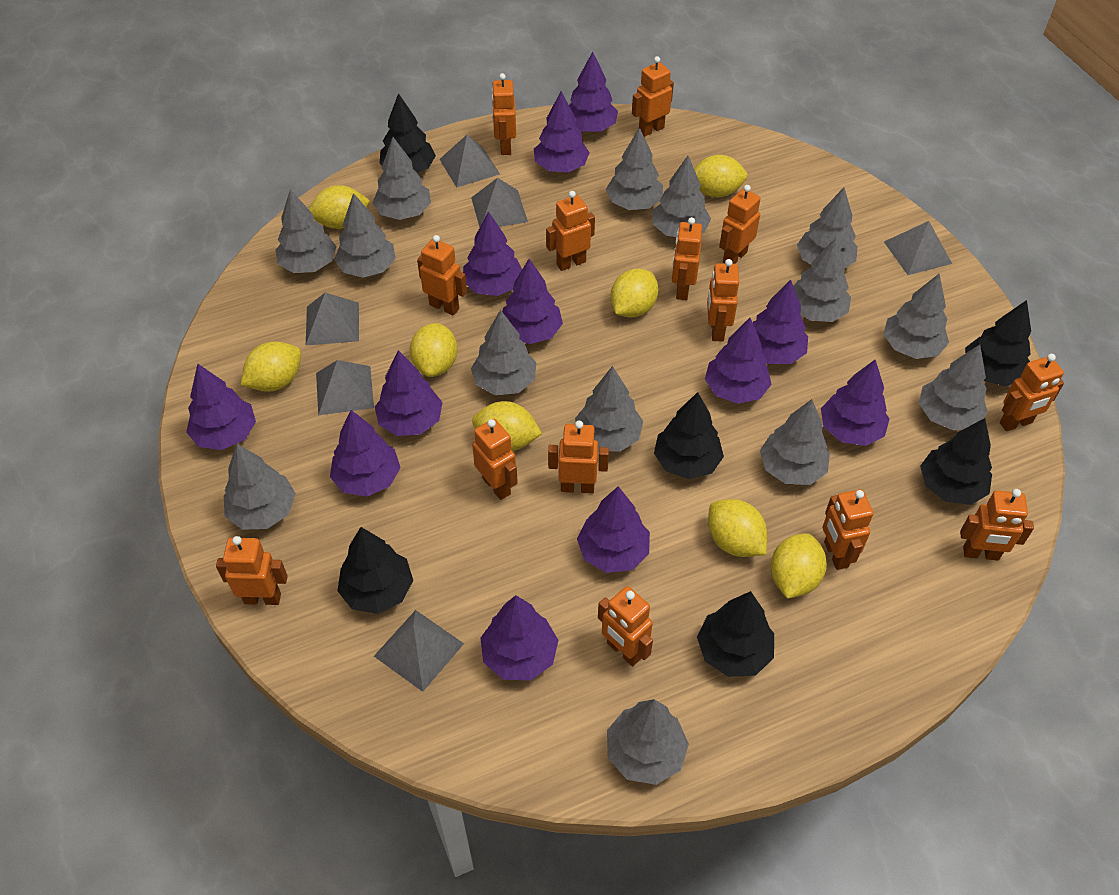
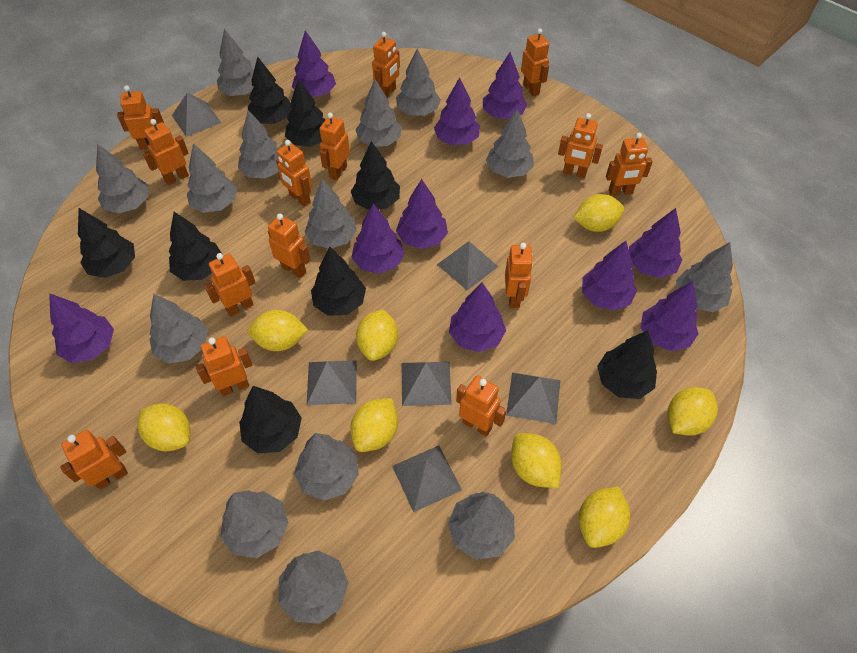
black tree: [337,527,413,614] [379,93,436,173] [654,392,724,479] [697,591,774,677] [920,418,992,505] [965,300,1031,386] = 6 -> [78,208,135,278] [168,212,222,281] [239,386,302,453] [248,57,292,124] [285,79,326,147] [311,246,366,316] [351,141,400,210] [597,330,657,399] = 8
purple tree: [186,364,256,450] [330,410,401,497] [375,350,443,436] [463,211,522,296] [480,595,558,681] [502,259,563,344] [534,91,590,172] [569,52,618,132] [577,486,650,573] [705,318,772,404] [752,280,808,364] [821,359,889,446] = 12 -> [49,293,114,363] [292,30,336,97] [351,204,405,274] [396,179,448,249] [434,77,480,145] [449,283,506,352] [483,52,527,120] [582,241,637,311] [629,208,682,278] [640,281,699,351] = 10

